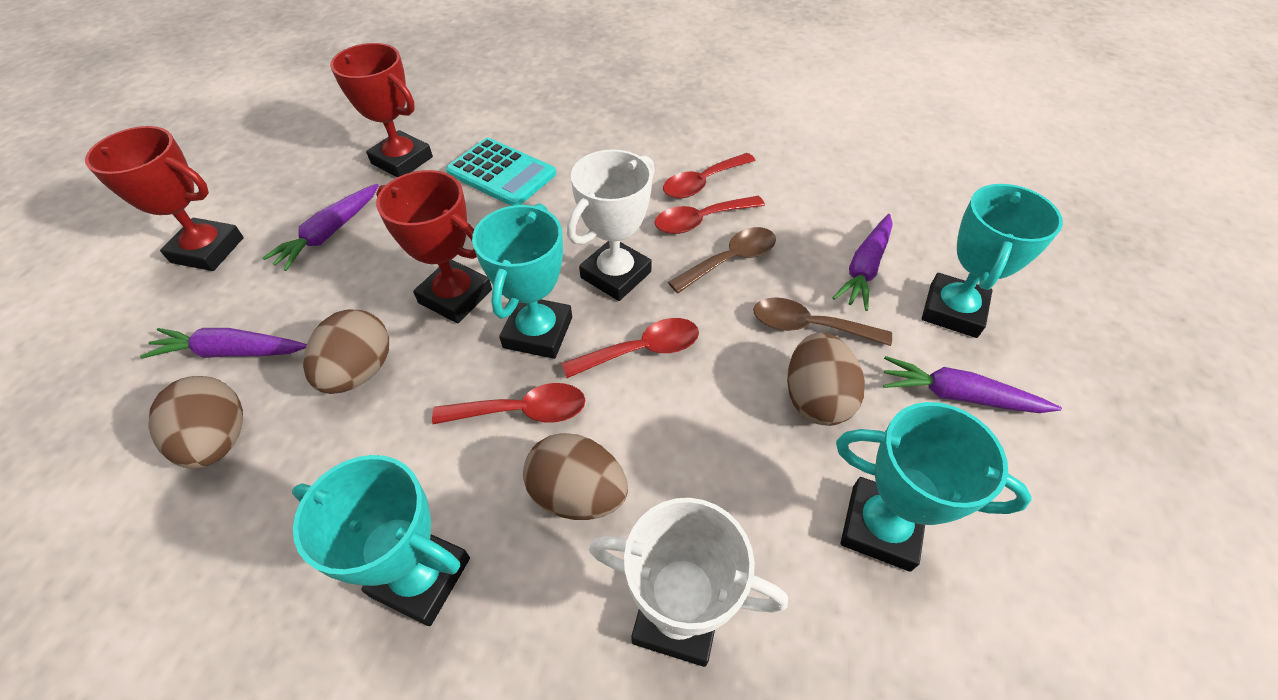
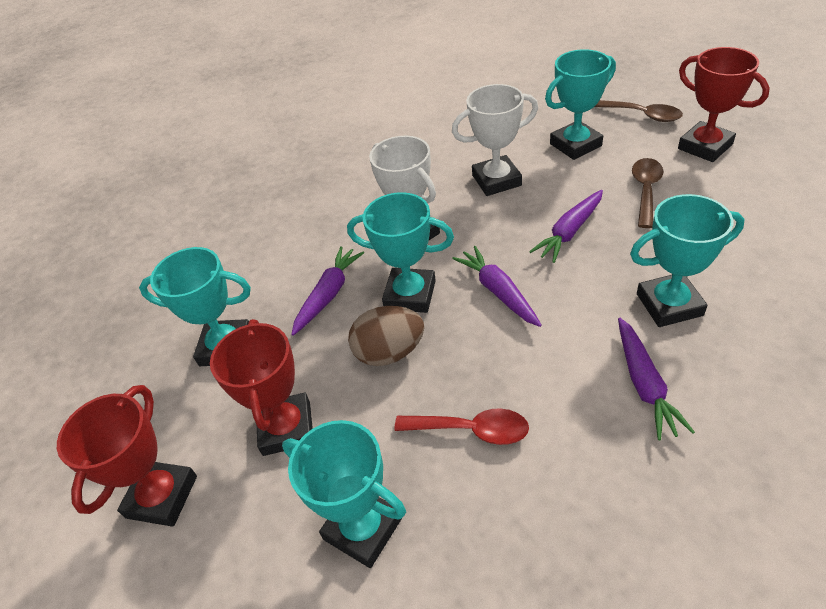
brown egg: [148,376,243,469] [303,309,389,394] [523,433,628,520] [787,333,865,426] = 4 -> [348,306,424,366] = 1
red spoon: [432,383,585,424] [561,318,699,378] [654,196,765,234] [663,153,756,198] = 4 -> [394,408,529,445] = 1
turquoise calculator: [446,138,556,206] = 1 -> none = 0
turquoise trophy: [292,455,470,626] [472,203,572,359] [836,402,1032,572] [922,184,1063,338] = 4 -> [139,247,251,366] [282,420,406,568] [347,192,454,313] [545,49,616,160] [630,194,745,327] = 5

